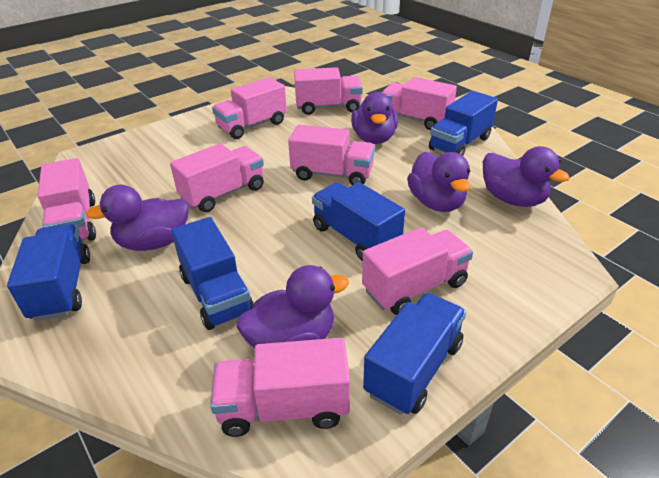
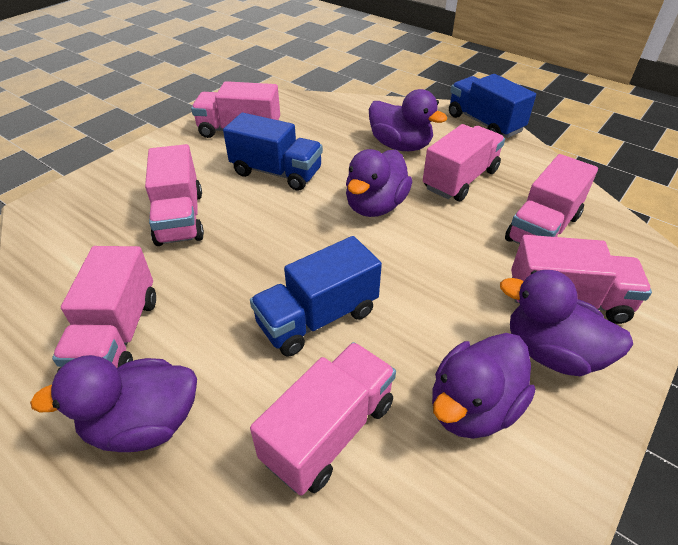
blue truck: [7,224,90,321] [171,217,254,330] [312,182,405,261] [363,293,466,415] [429,91,498,156] = 5 -> [223,113,323,191] [250,236,382,357] [449,74,536,138] = 3
pink truck: [38,158,96,241] [170,143,264,212] [210,338,350,437] [212,77,287,139] [288,125,375,185] [294,67,363,115] [362,227,473,315] [382,77,457,130] = 8 -> [52,246,156,368] [145,144,204,246] [191,81,280,138] [250,342,396,496] [423,124,505,201] [505,154,598,244] [511,235,652,324] = 7

